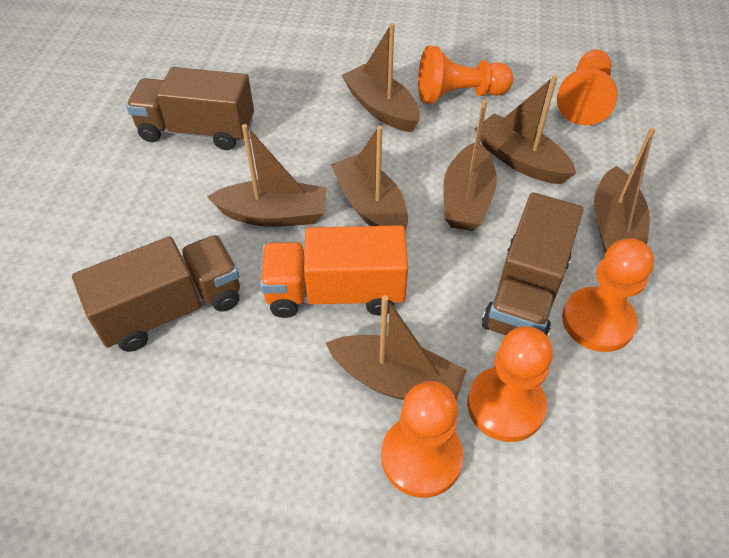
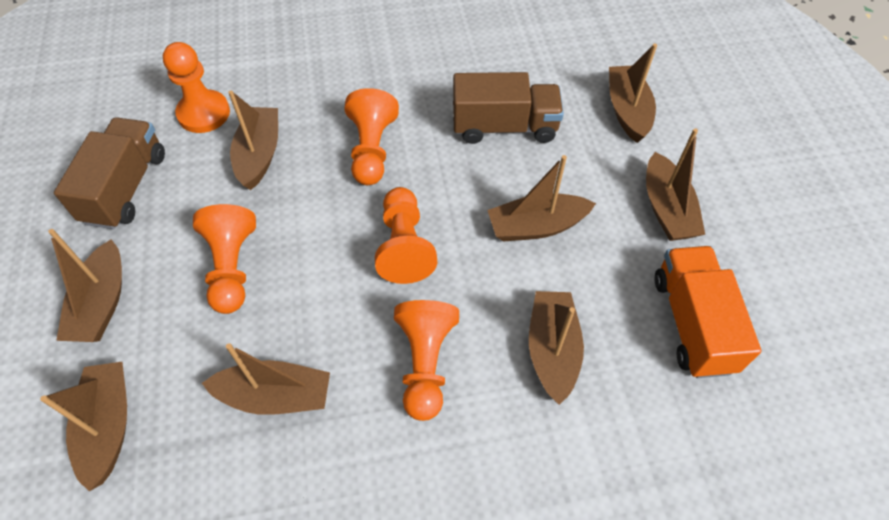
brown boat: [207,124,327,227] [326,295,467,401] [331,126,408,231] [341,23,420,132] [443,99,497,231] [475,75,576,184] [594,128,656,253] = 7 -> [40,362,127,491] [48,229,122,342] [202,343,330,415] [228,91,278,190] [487,155,596,242] [529,291,584,405] [609,43,657,143] [646,128,705,241] = 8
brown truck: [72,235,240,352] [126,67,254,150] [482,192,583,337] = 3 -> [54,117,165,229] [453,72,564,144] = 2

